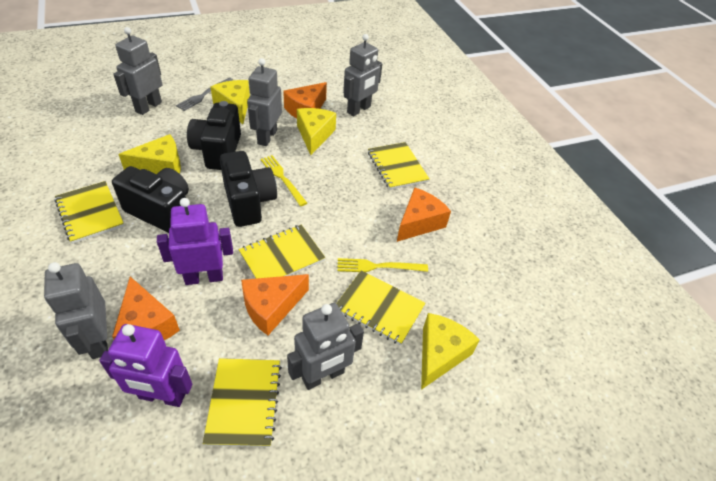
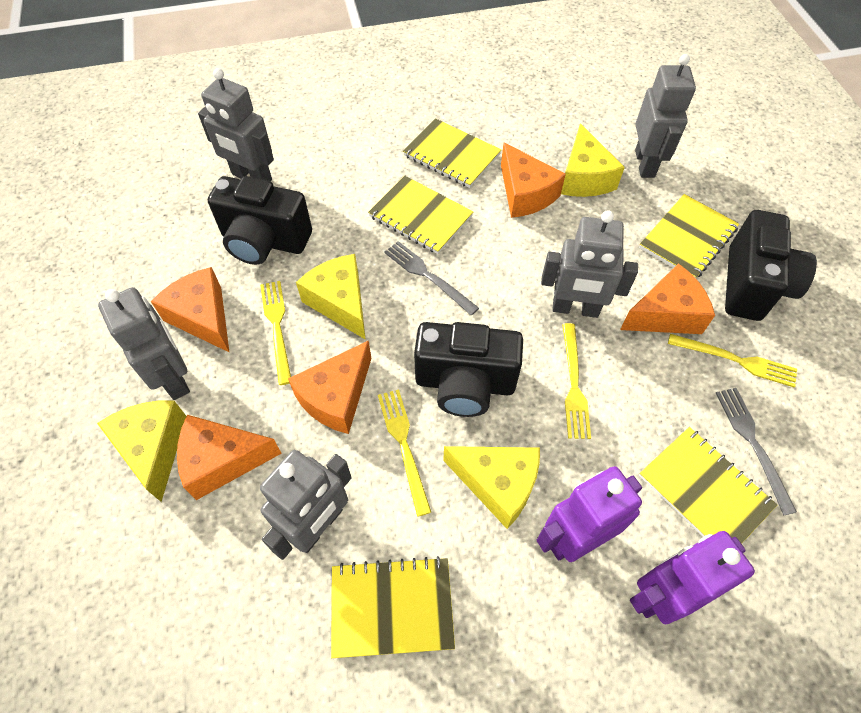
grey fork: [176,78,233,111] = 1 -> [384,241,479,316] [716,388,797,516] = 2
orange cheese: [112,277,180,340] [241,274,309,335] [283,82,327,118] [397,187,451,242] = 4 -> [151,267,230,353] [177,415,282,500] [288,340,372,434] [501,143,566,218] [620,263,715,334] = 5
yellow fork: [260,155,307,206] [337,258,428,273] = 2 -> [260,281,291,385] [378,389,431,517] [562,323,591,439] [668,334,797,387] = 4

